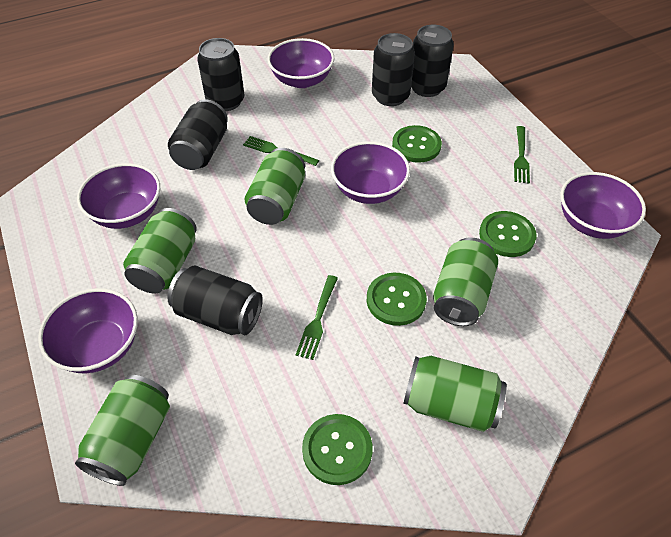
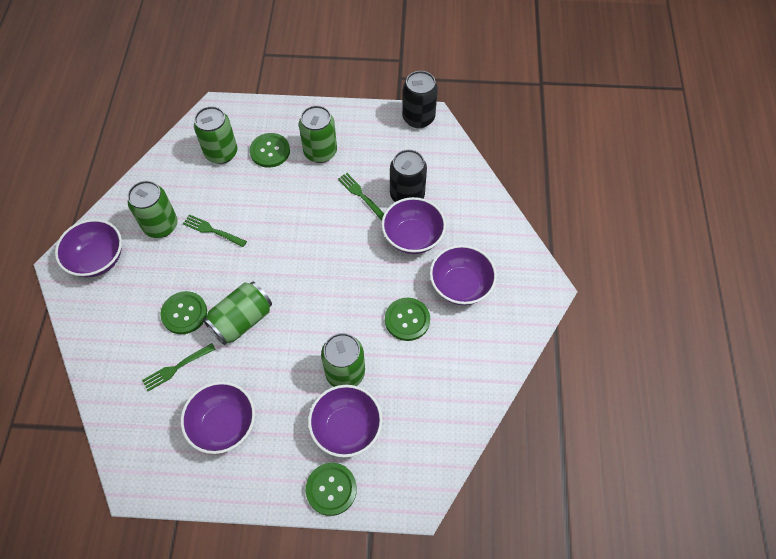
black can: [167,266,263,335] [168,99,228,170] [197,38,245,111] [372,33,415,106] [411,25,454,97] = 5 -> [390,149,427,202] [402,71,438,128] = 2

